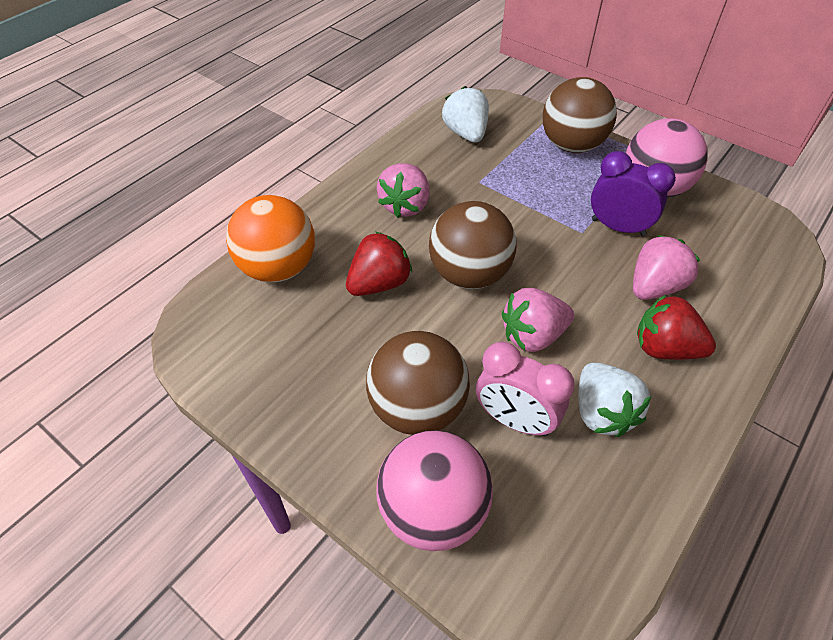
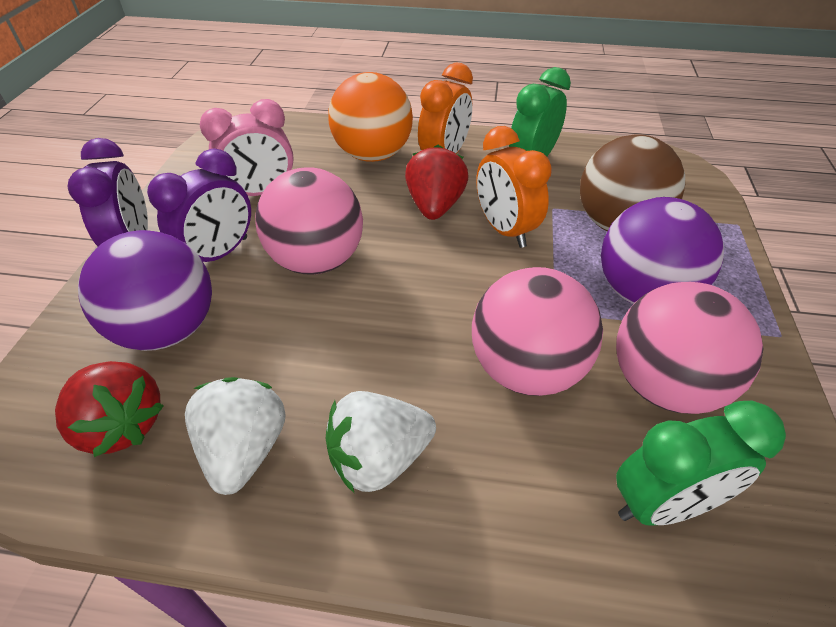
brown ball: [366,331,470,435] [429,201,517,289] [543,77,617,153] = 3 -> [580,134,685,231] = 1
green clock: none = 0 -> [509,67,571,156] [616,401,786,526] = 2
orange clock: none = 0 -> [418,62,473,154] [476,126,552,248] = 2
pink ball: [376,430,493,551] [626,118,707,198] = 2 -> [255,167,363,275] [472,267,603,396] [616,282,764,414] = 3
pink strawberry: [377,163,430,218] [502,288,574,352] [633,235,700,300] = 3 -> none = 0
purple ball: none = 0 -> [78,230,212,351] [601,197,724,304] = 2
purple clock: [591,151,676,236] = 1 -> [67,138,148,246] [147,148,251,262] = 2

